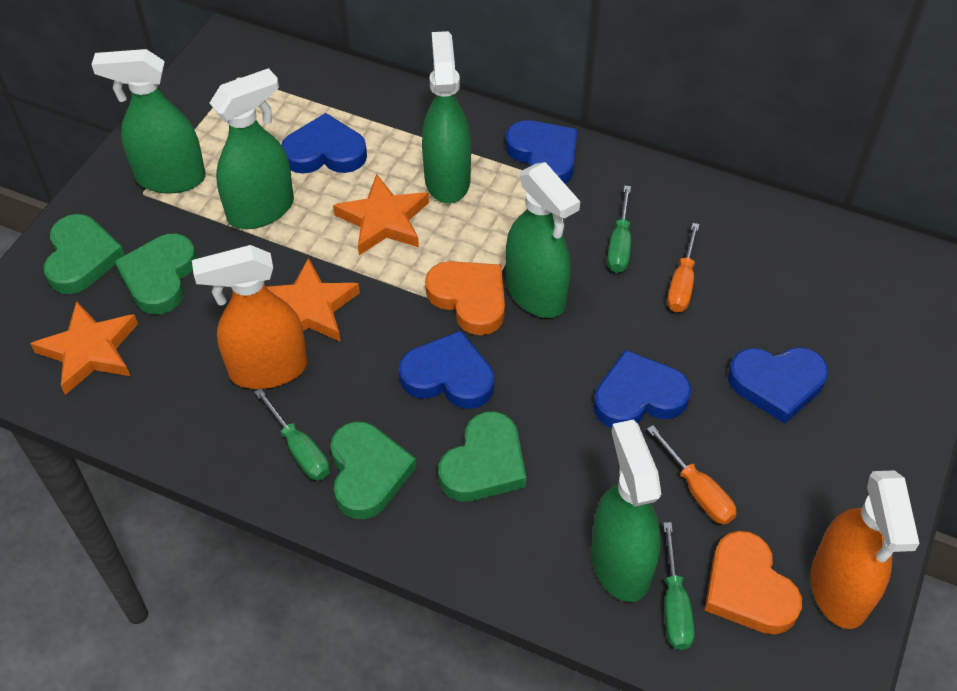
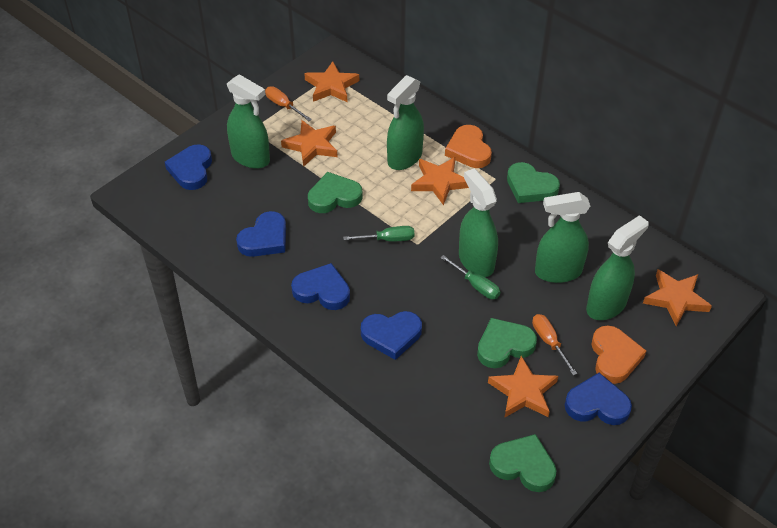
green screwdriver: [254,388,330,480] [607,185,631,273] [663,522,695,650] = 3 -> [343,226,415,242] [440,255,500,299] = 2
orange spray bottle: [192,245,307,389] [810,470,920,629] = 2 -> none = 0
orange star: [30,301,138,395] [267,258,360,342] [333,174,429,255] = 3 -> [281,120,338,167] [304,62,359,102] [411,157,469,205] [488,356,558,418] [643,269,712,326] = 5

